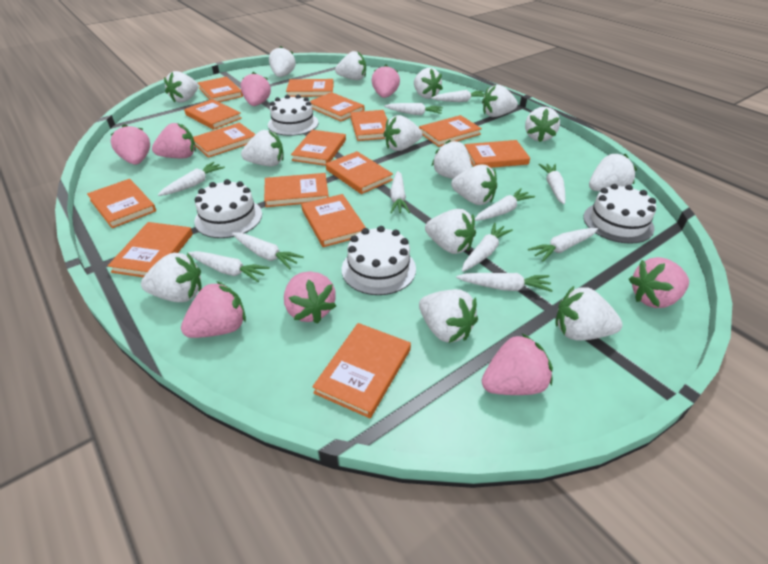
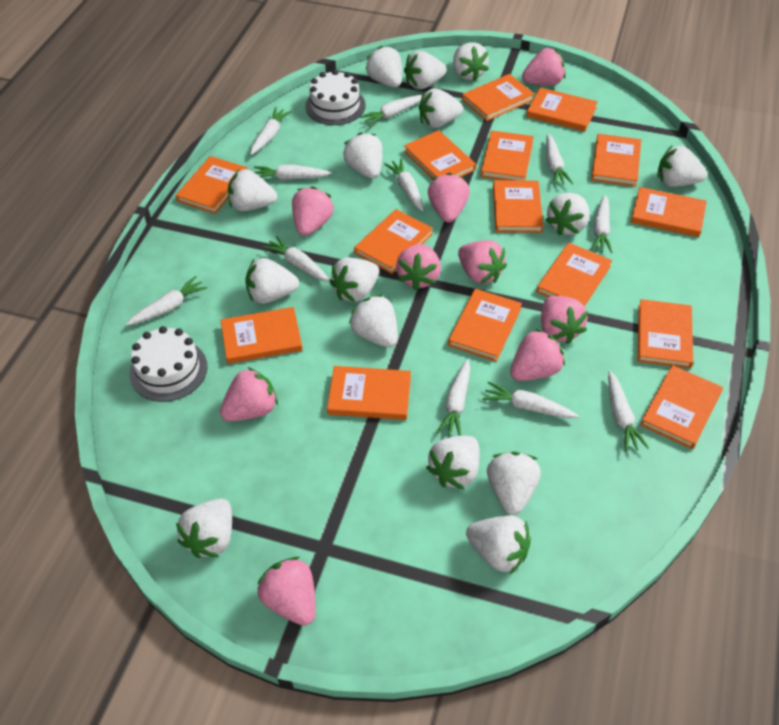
pink strawberry: [111,124,150,165] [152,123,196,158] [181,281,246,338] [241,72,271,106] [284,271,336,324] [371,65,400,98] [482,334,553,395] [629,257,689,308] = 8 -> [220,367,278,422] [257,557,316,626] [292,187,334,236] [396,244,441,291] [428,173,470,223] [458,240,507,284] [510,328,565,381] [522,48,565,86] [541,296,588,344] = 9
white cake: [194,179,262,238] [268,95,318,136] [342,226,416,295] [583,184,656,244] = 4 -> [129,326,208,402] [305,70,366,125] = 2

